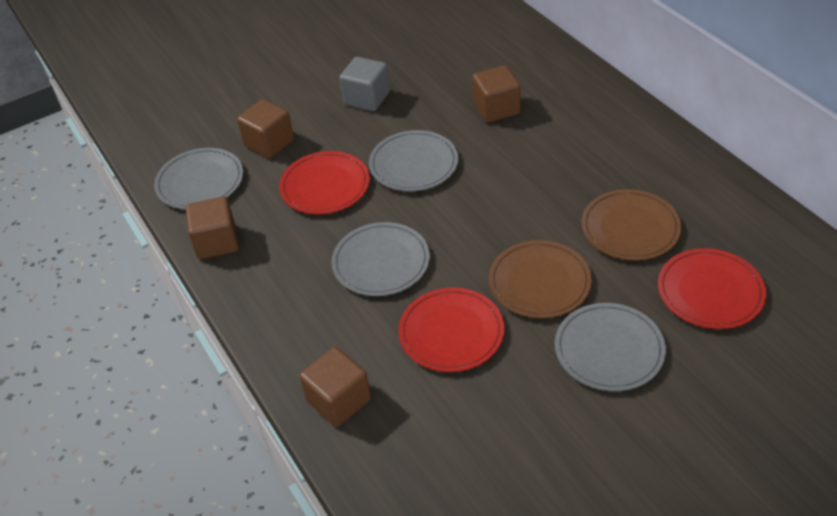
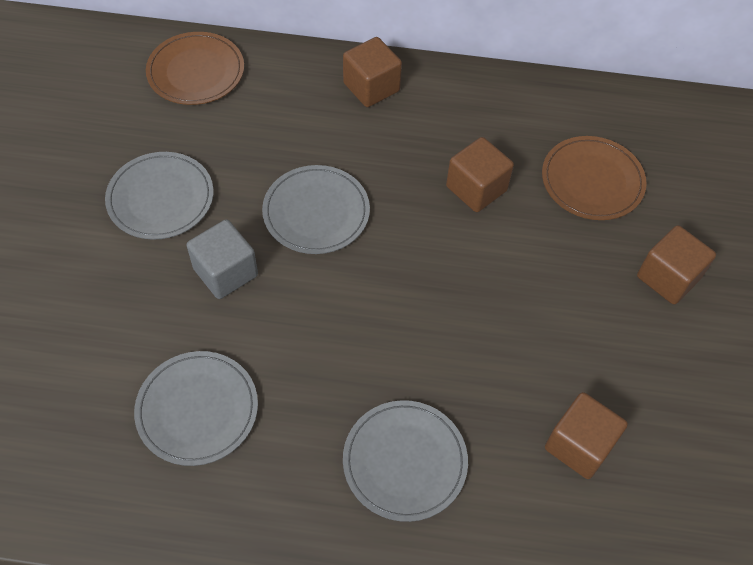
red plate: [279,151,370,214] [398,287,504,372] [658,248,766,329] = 3 -> none = 0

